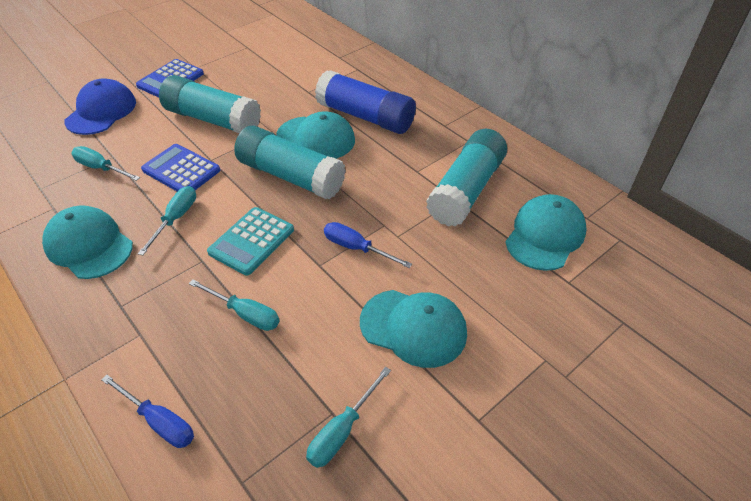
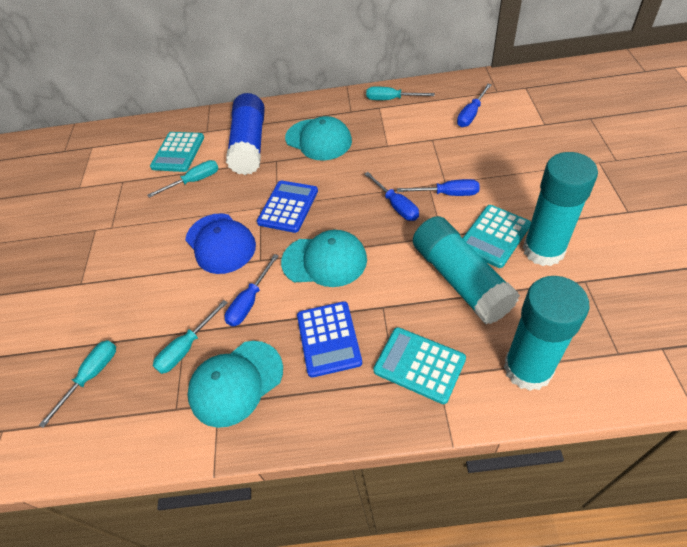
blue screwdriver: [101,375,194,448] [324,222,412,268] = 2 -> [225,254,279,326] [365,172,419,221] [397,179,479,196] [457,84,492,127] = 4
turquoise calculator: [207,207,294,276] = 1 -> [150,132,204,172] [373,327,466,404] [463,205,531,268] = 3
turquoise cap: [42,206,133,279] [276,111,355,159] [360,290,467,368] [505,194,587,271] = 4 -> [187,341,283,428] [281,230,367,287] [285,116,352,161] = 3

